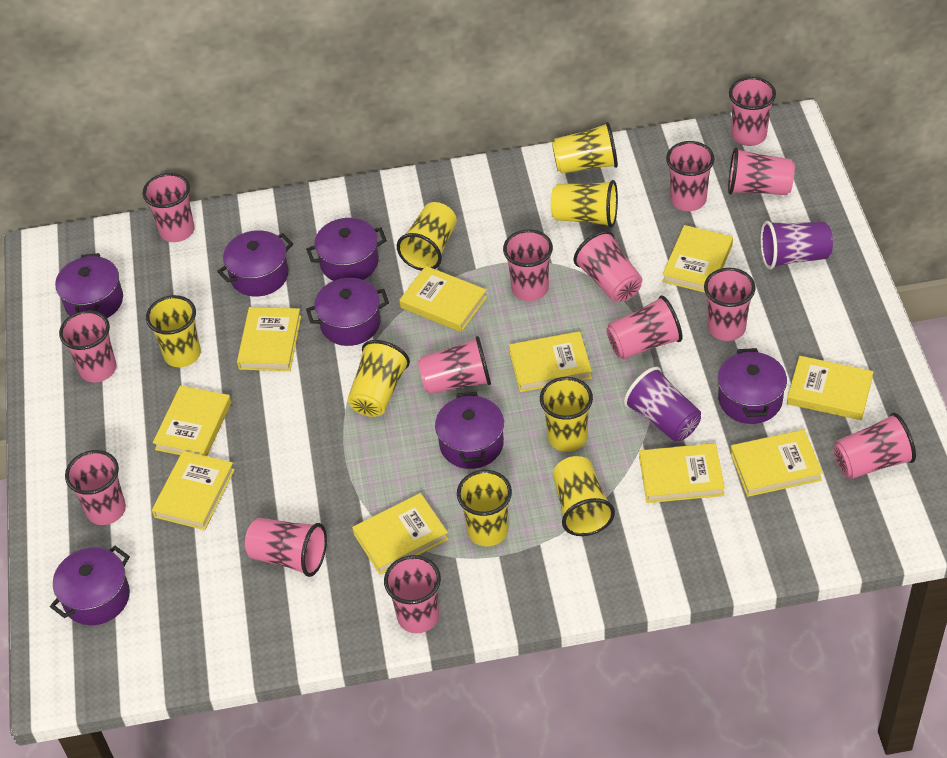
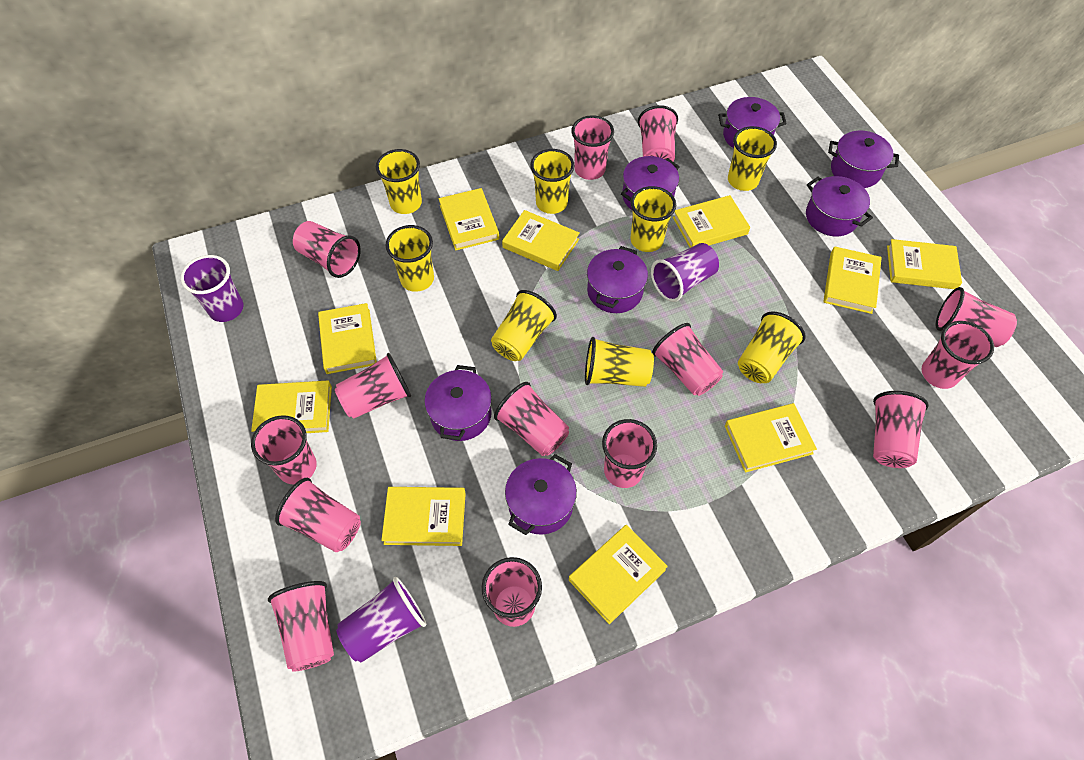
purple cup: [624,367,701,442] [760,221,833,269] = 2 -> [180,255,243,322] [336,577,426,662] [651,243,719,302] = 3

